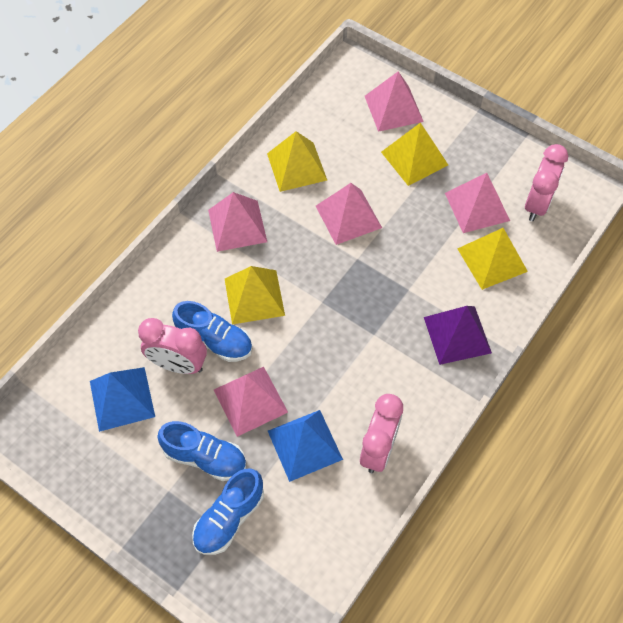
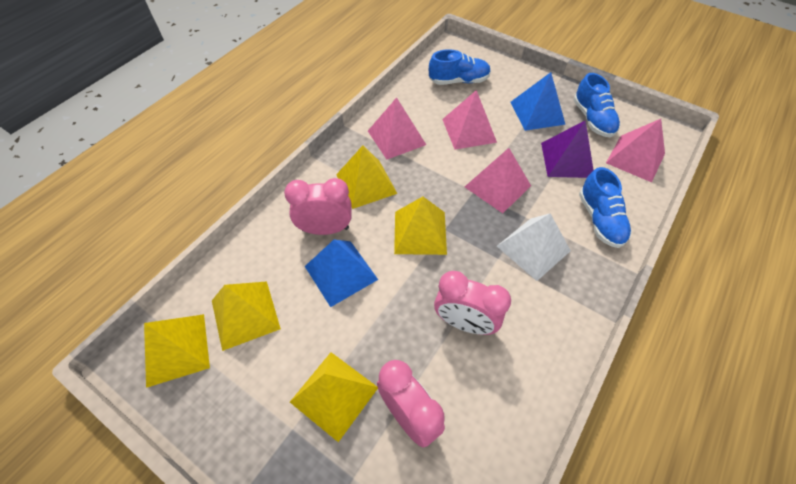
pink pyramid: [208,192,267,252] [214,367,288,437] [316,183,382,245] [365,71,424,132] [445,173,510,233] = 5 -> [368,97,426,160] [442,90,497,149] [465,148,531,213] [606,119,665,182] = 4
white pyramid: none = 0 -> [497,213,571,281] = 1
yellow pyramid: [225,266,285,325] [267,131,327,192] [381,122,448,186] [457,228,528,290] = 4 -> [144,314,210,388] [212,281,281,351] [290,352,378,442] [336,146,397,209] [394,197,447,255] = 5

